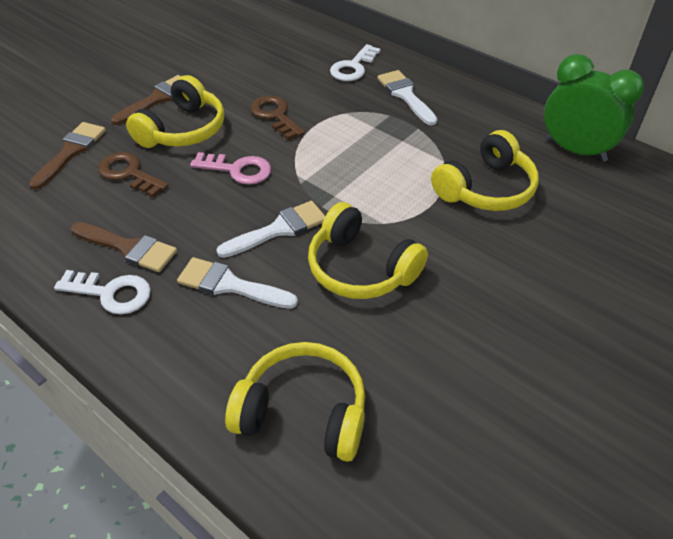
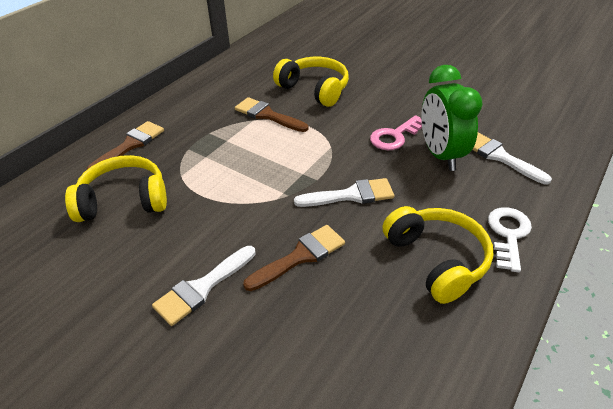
brown key: [98,152,169,197] [250,95,305,140] = 2 -> none = 0
white key: [54,270,151,315] [330,44,381,81] = 2 -> [488,207,532,273] = 1
yellow headphones: [126,75,224,148] [225,342,365,462] [308,202,428,299] [431,130,539,211] = 4 -> [65,155,167,222] [273,57,349,107] [382,206,493,304] = 3

